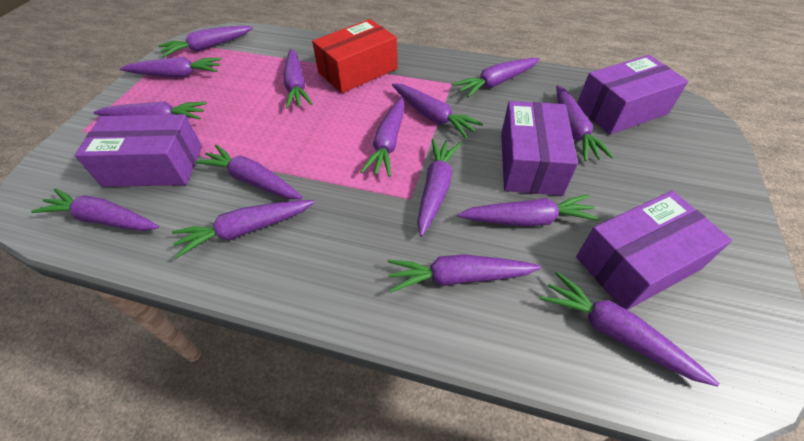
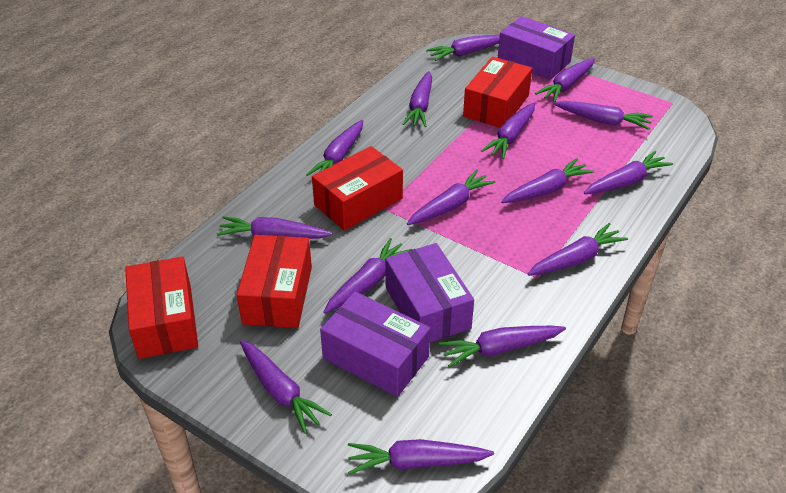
purple box: [75,114,202,187] [501,101,578,196] [576,191,732,310] [577,55,688,135] = 4 -> [320,291,431,397] [385,243,474,342] [498,16,575,80] = 3
red box: [312,19,397,93] = 1 -> [125,257,198,359] [237,235,312,328] [312,146,403,231] [463,57,532,128] = 4

